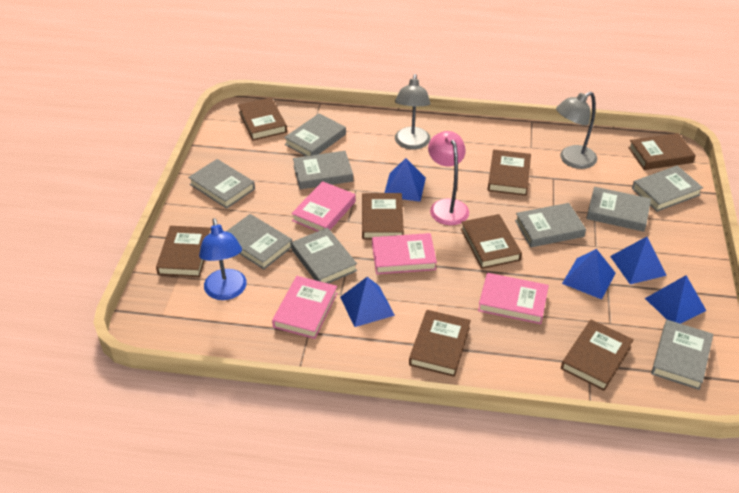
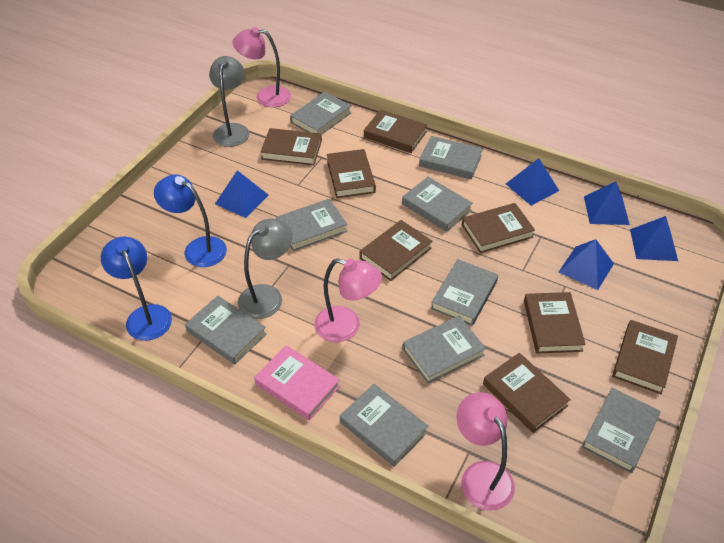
blue lamp: [199,218,247,300] = 1 -> [101,237,172,341] [154,175,227,267] = 2
pink book: [272,276,338,339] [291,181,356,232] [372,233,437,274] [478,273,549,324] = 4 -> [254,345,340,421] = 1
pink lamp: [428,131,469,225] = 1 -> [232,27,291,107] [314,258,382,342] [456,392,515,511] = 3

